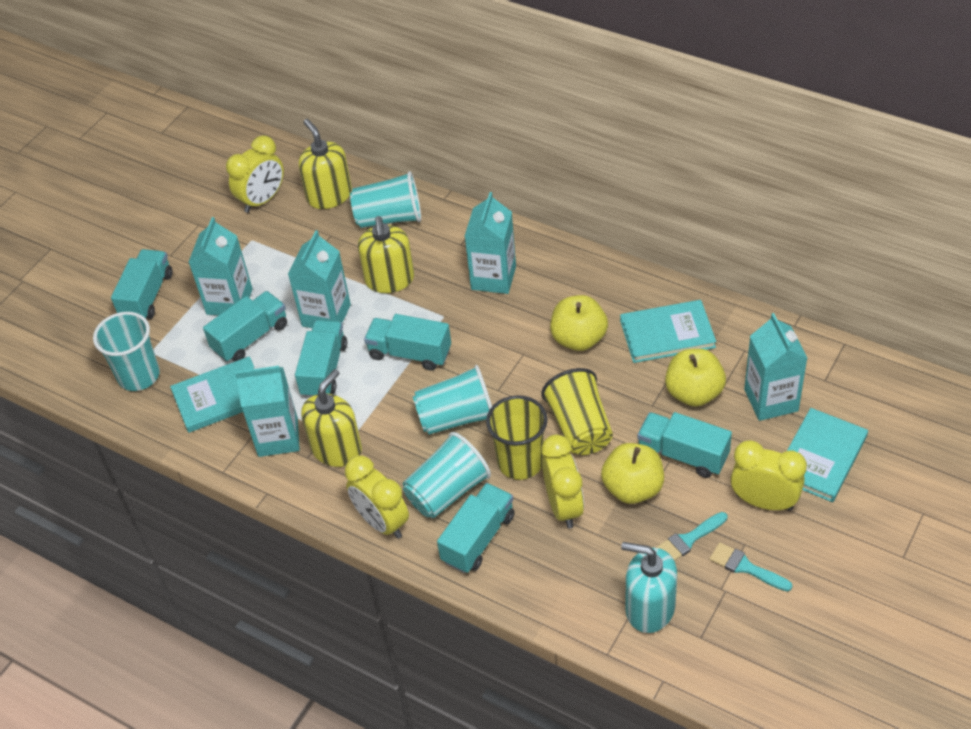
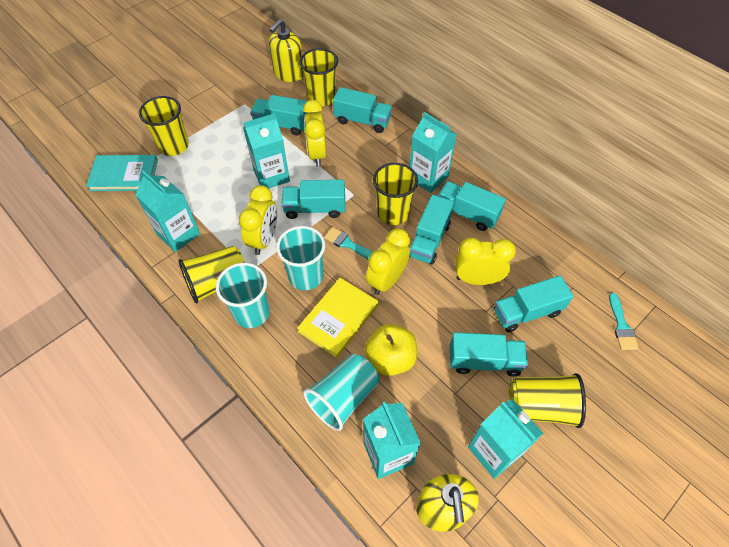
turquoise book: [170,356,254,433] [620,300,716,363] [787,408,868,502] = 3 -> [86,155,158,191] = 1
turquoise cup: [93,312,160,391] [350,171,421,228] [403,432,491,518] [412,365,492,435] = 4 -> [216,263,270,328] [276,226,325,290] [303,354,379,431] = 3
turquoise soap dispenser: [621,542,677,633] = 1 -> none = 0
turquoise truck: [111,249,173,319] [203,291,287,362] [295,320,347,398] [364,314,451,371] [437,483,515,573] [637,412,732,478] = 6 -> [250,95,309,136] [282,180,345,219] [333,87,392,133] [409,195,454,265] [438,181,506,231] [450,332,528,377] [494,276,573,332] = 7
yellow apple: [550,295,608,351] [601,443,664,504] [665,349,726,407] = 3 -> [365,324,417,376] = 1
yellow book: none = 0 -> [297,278,379,358] = 1
yellow cup: [486,395,548,480] [541,368,613,455] = 2 -> [139,96,189,156] [178,246,245,304] [300,48,338,106] [373,163,418,225] [509,373,586,428] = 5
yellow soap dispenser: [299,119,352,209] [301,369,362,467] [358,216,414,293] = 3 -> [269,19,304,82] [416,474,479,532] = 2

